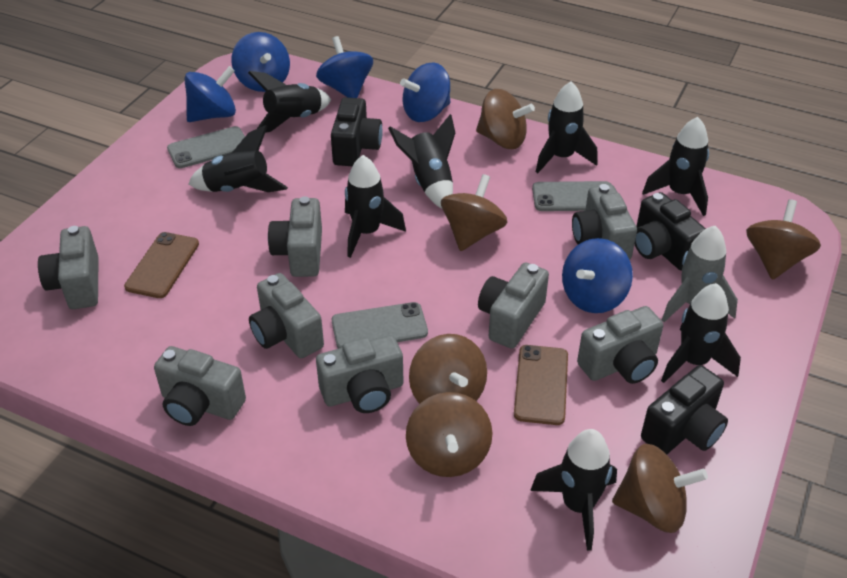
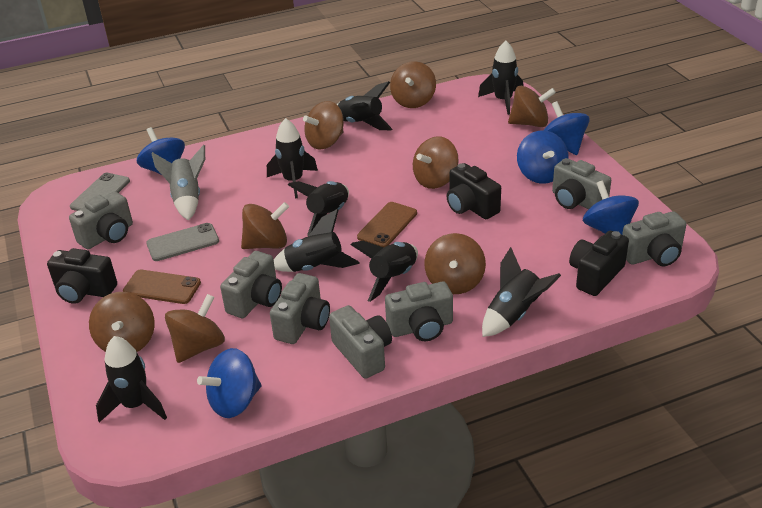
brown spinning top: [406,392,492,477] [409,334,487,404] [441,174,508,251] [476,89,535,149] [612,444,708,533] [746,199,821,280] = 6 -> [89,292,155,352] [165,294,225,363] [241,202,289,249] [303,101,344,150] [390,61,436,108] [413,136,459,189] [424,233,486,294] [508,85,556,127] = 8
grey camera: [38,226,99,309] [154,346,246,426] [249,273,324,358] [268,196,322,277] [316,335,404,413] [478,262,549,349] [572,184,637,260] [577,306,663,384] = 8 -> [69,191,133,249] [220,251,282,318] [270,273,330,344] [329,305,392,379] [385,282,453,341] [552,158,611,209] [622,211,686,266] = 7
grey phone: [167,126,245,168] [332,302,428,349] [532,181,612,211] = 3 -> [70,172,130,211] [146,223,219,261] = 2

